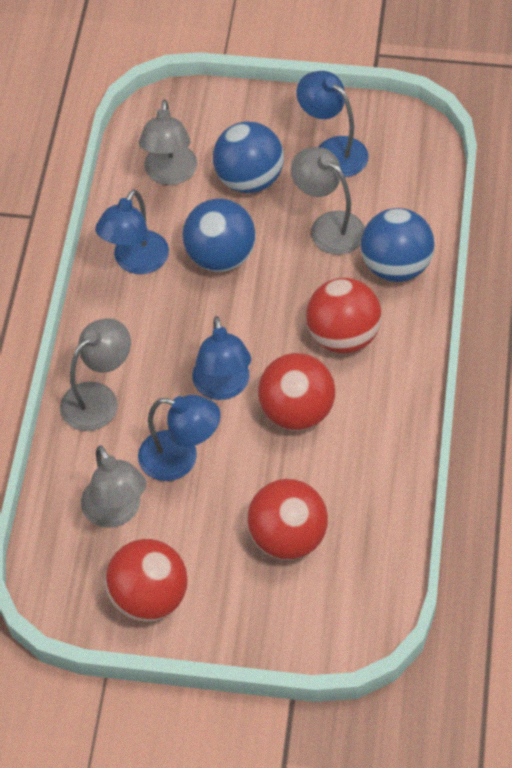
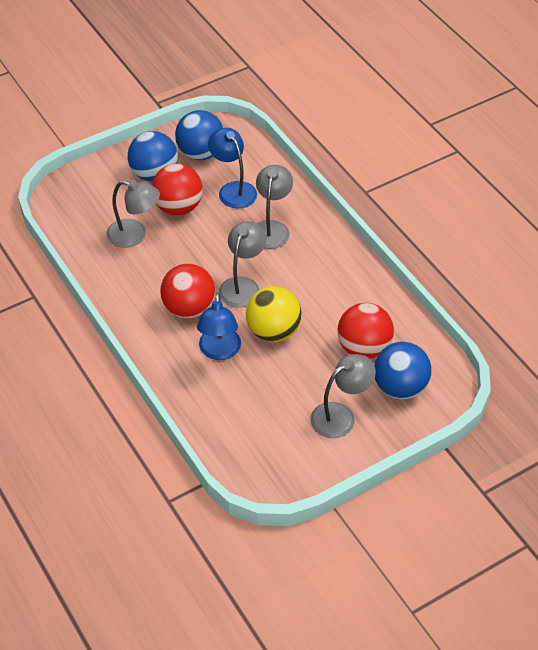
blue lamp: [95,189,169,274] [138,395,221,481] [192,316,251,400] [297,71,369,177] = 4 -> [197,293,241,360] [208,128,257,209] = 2
red ball: [105,539,188,622] [247,479,328,560] [258,353,336,431] [306,278,382,353] = 4 -> [152,164,203,215] [160,264,215,318] [338,303,394,359] = 3
yellow ball: none = 0 -> [246,286,301,342] = 1

